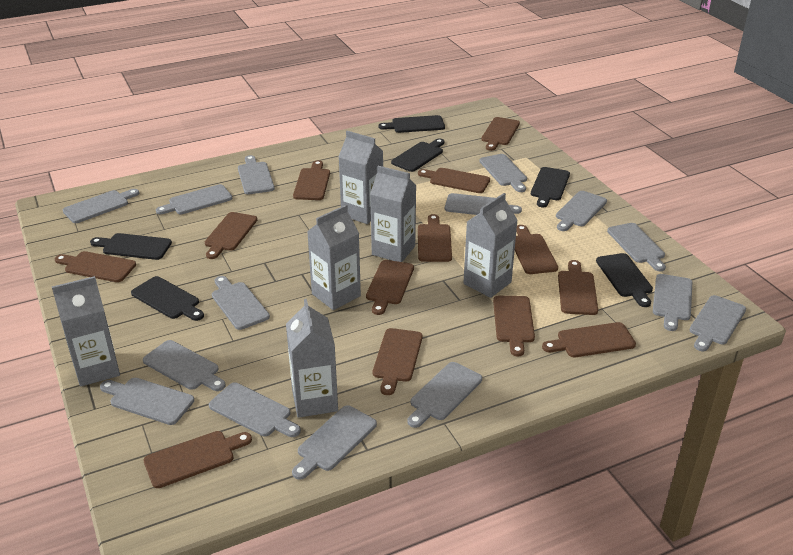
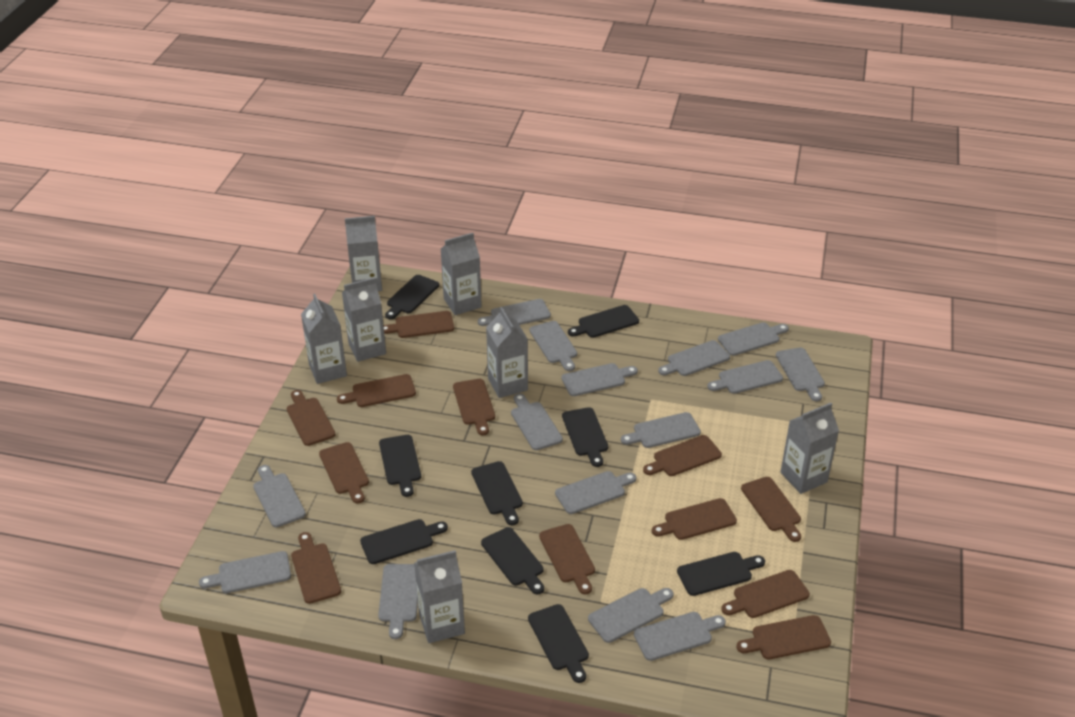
black cutting board: [90,233,172,260] [131,276,204,321] [378,115,445,133] [391,138,444,172] [531,167,570,207] [596,253,653,307] = 6 -> [360,519,448,564] [379,435,421,497] [385,275,439,319] [471,461,523,525] [481,527,544,594] [528,604,589,683] [562,407,608,467] [568,305,639,338] [677,552,765,596] = 9
brown cutting board: [55,251,136,282] [144,431,252,488] [205,212,257,259] [293,160,330,200] [366,260,414,315] [373,328,423,395] [418,168,490,193] [418,214,452,262] [481,117,520,151] [493,296,535,356] [515,225,558,274] [542,322,636,357] [558,260,598,315] = 13 -> [287,390,336,446] [291,532,341,604] [319,442,369,504] [337,374,416,407] [383,311,454,338] [453,379,495,435] [539,524,595,594] [643,435,722,476] [652,498,737,540] [721,570,810,618] [736,615,831,660] [741,477,801,542] = 12
grey carton: [52,276,120,387] [286,299,338,418] [307,205,361,310] [339,131,383,224] [370,166,416,262] [463,193,518,298] = 6 -> [301,294,347,384] [342,277,386,362] [345,216,382,291] [414,550,465,643] [441,233,482,315] [486,307,528,398] [780,403,839,494] = 7

